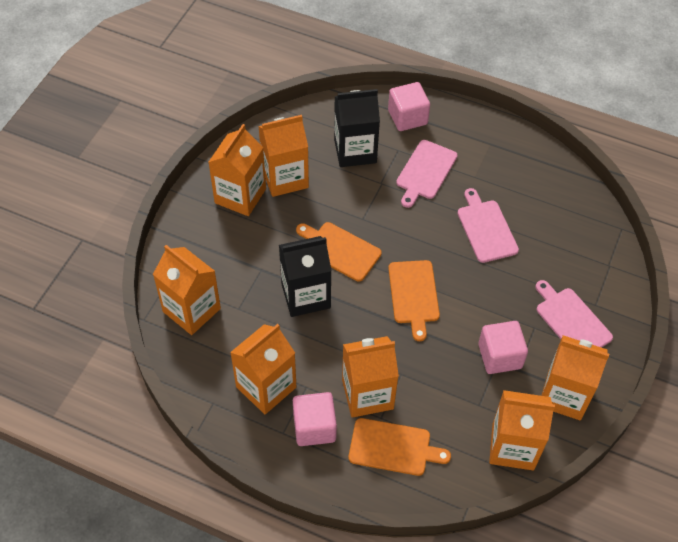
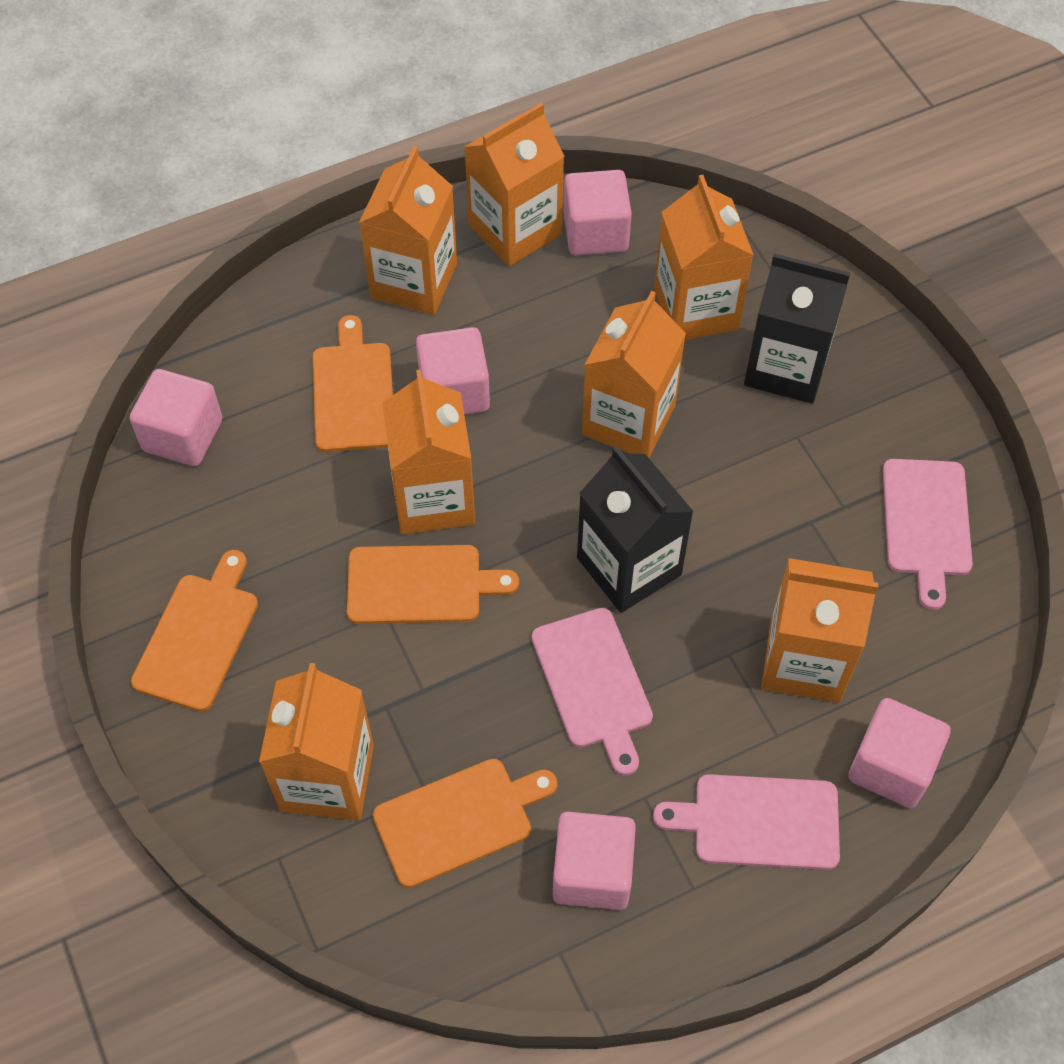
orange cutting board: [296,222,382,282] [349,418,451,476] [388,260,440,341] = 3 -> [131,550,258,711] [313,315,393,452] [347,545,519,624] [373,759,558,888] = 4
pink cube: [293,392,337,446] [388,82,430,131] [478,321,528,374] = 3 -> [129,369,222,466] [416,327,490,415] [553,812,636,910] [564,170,632,255] [848,698,951,808] = 5

